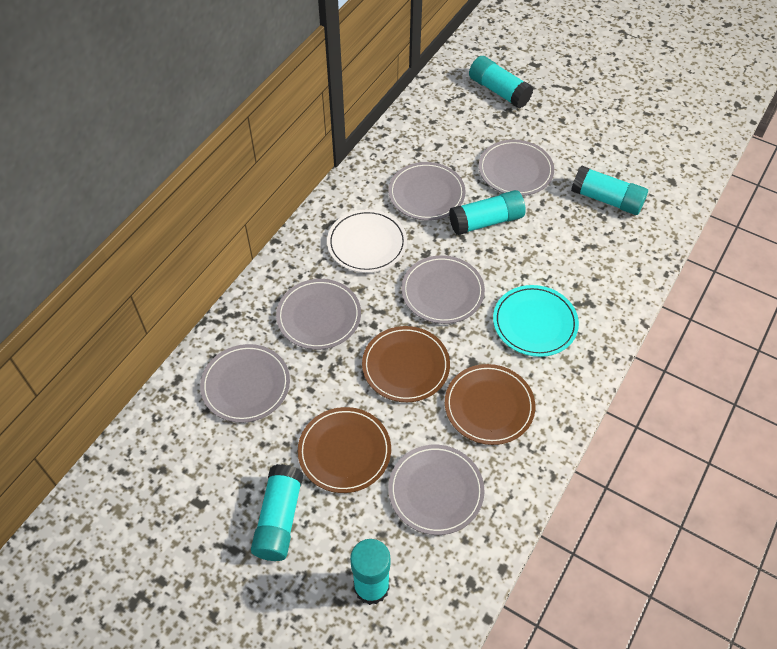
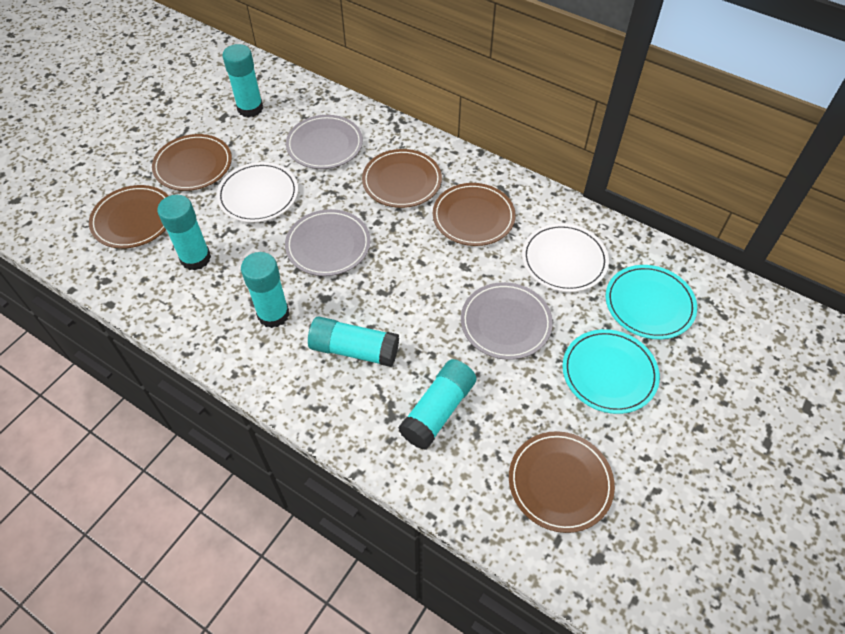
brown plate: [298,407,391,493] [362,326,450,402] [445,364,535,445] = 3 -> [89,185,168,248] [152,134,232,191] [362,149,442,208] [433,183,516,246] [509,431,615,533] = 5
grey plate: [200,344,290,423] [276,279,361,350] [388,445,485,535] [389,162,466,220] [401,255,485,324] [479,140,554,196] = 6 -> [285,209,370,276] [286,115,363,169] [461,282,553,360] = 3
turquoise plate: [493,285,579,357] = 1 -> [563,329,660,414] [606,265,697,339] = 2
white plate: [327,209,407,273] = 1 -> [216,162,298,222] [522,223,609,292] = 2

